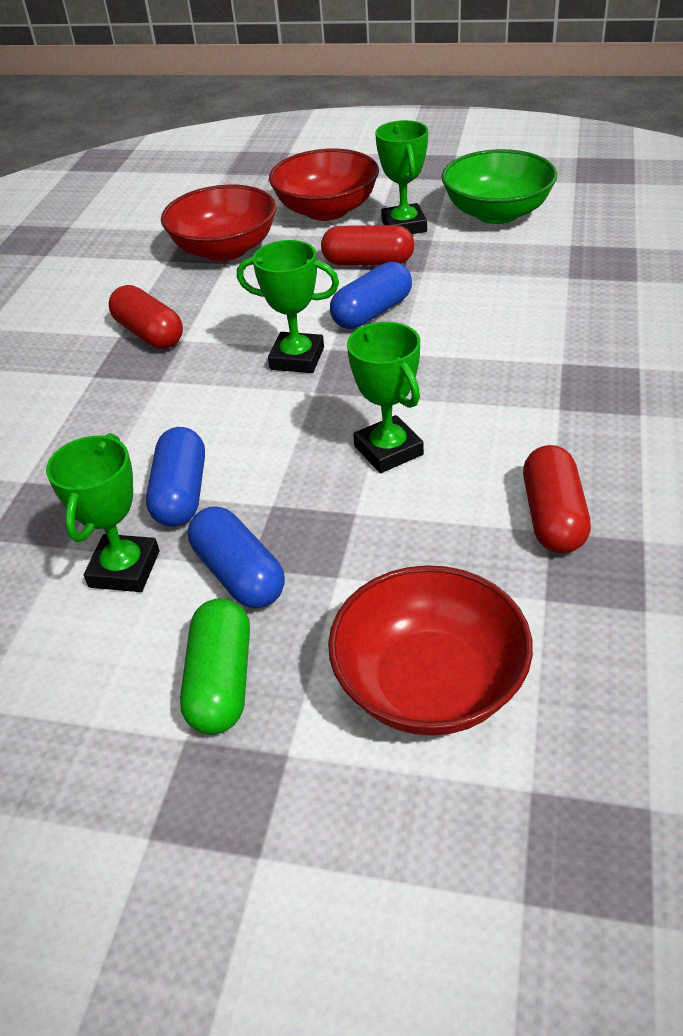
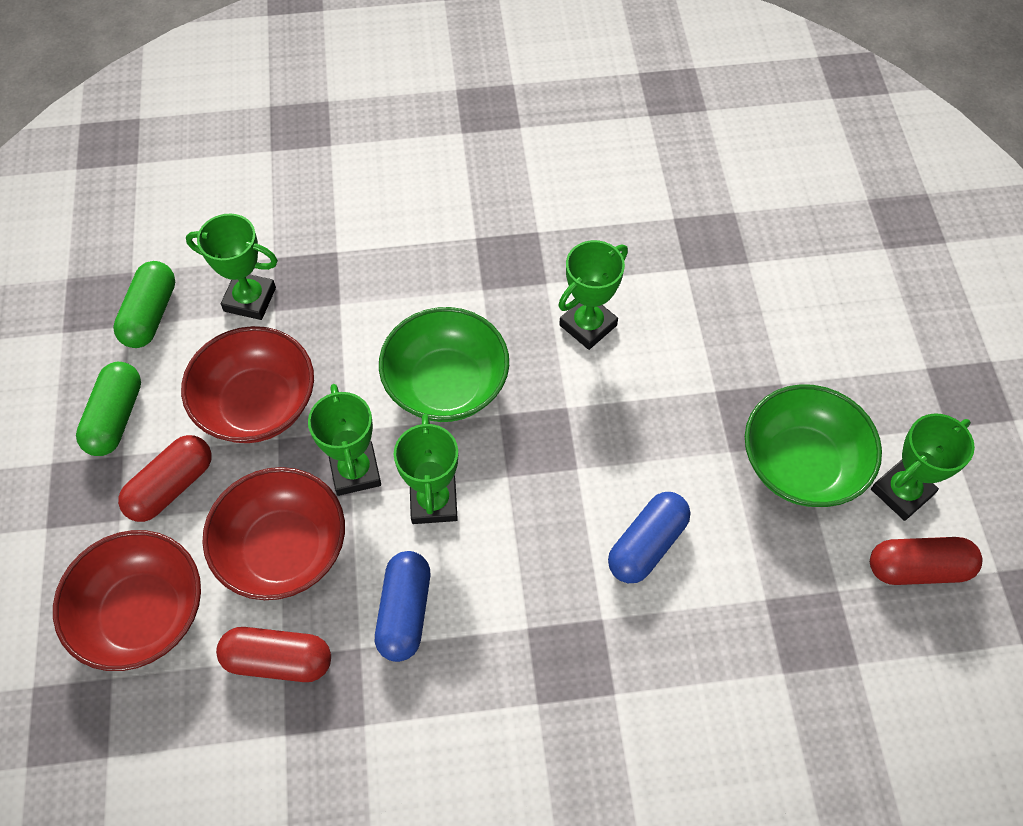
blue capsule: [146,427,205,527] [188,506,285,609] [330,262,412,329] = 3 -> [375,551,430,662] [608,492,690,583] = 2
green bowl: [441,149,557,224] = 1 -> [379,307,509,422] [745,384,882,507] = 2
green capsule: [180,598,250,734] = 1 -> [76,362,141,456] [113,261,175,348] = 2
green trophy: [46,433,159,592] [237,240,339,373] [347,322,424,473] [375,120,428,234] = 4 -> [186,213,278,320] [308,384,381,496] [394,414,458,524] [558,240,628,350] [871,413,975,521] = 5

